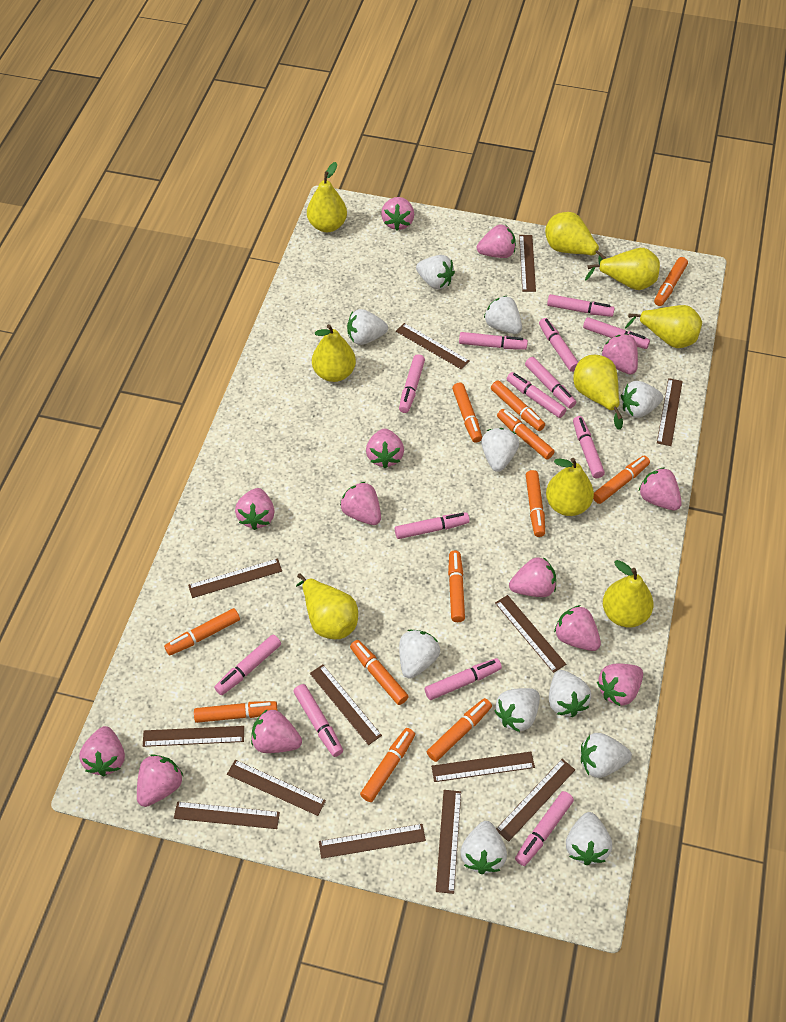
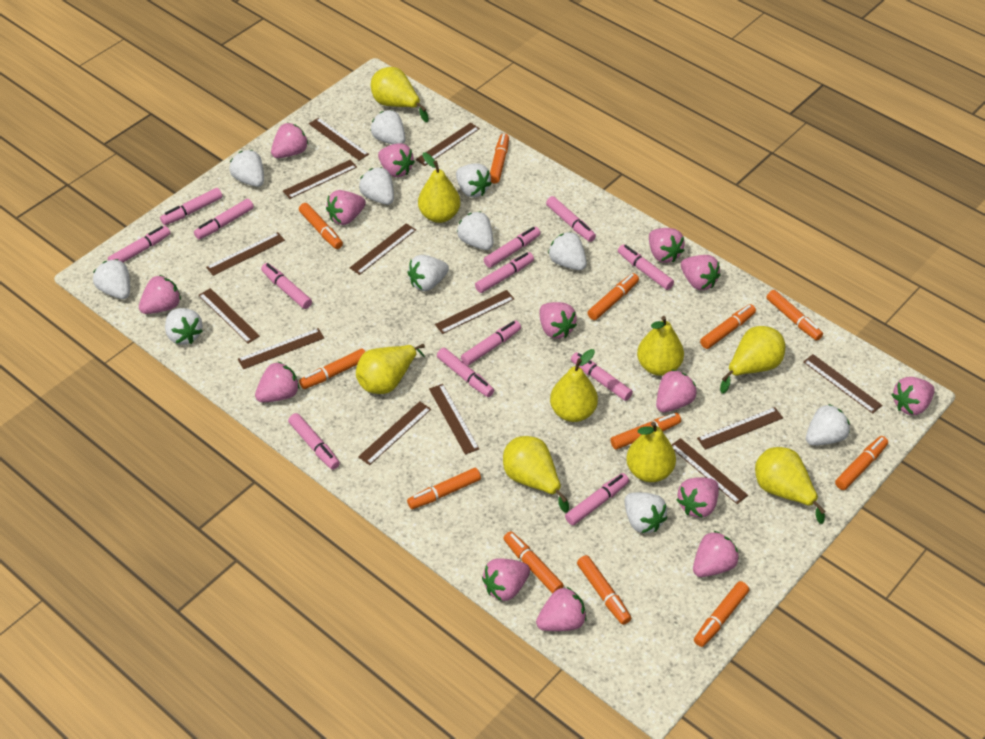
pink strawberry: [79,726,125,776] [137,754,183,807] [235,488,275,530] [251,709,302,753] [340,482,381,525] [366,428,404,469] [381,197,414,231] [476,225,516,258] [509,557,556,597] [554,605,601,651] [597,664,643,706] [601,334,638,375] [639,467,682,510] = 13 -> [139,275,181,314] [255,362,299,402] [271,123,309,158] [326,190,366,225] [378,143,415,177] [482,558,530,601] [536,587,587,631] [540,302,577,338] [649,228,685,263] [656,370,697,412] [676,477,719,518] [681,255,720,290] [693,531,739,577] [891,377,935,415] = 14

